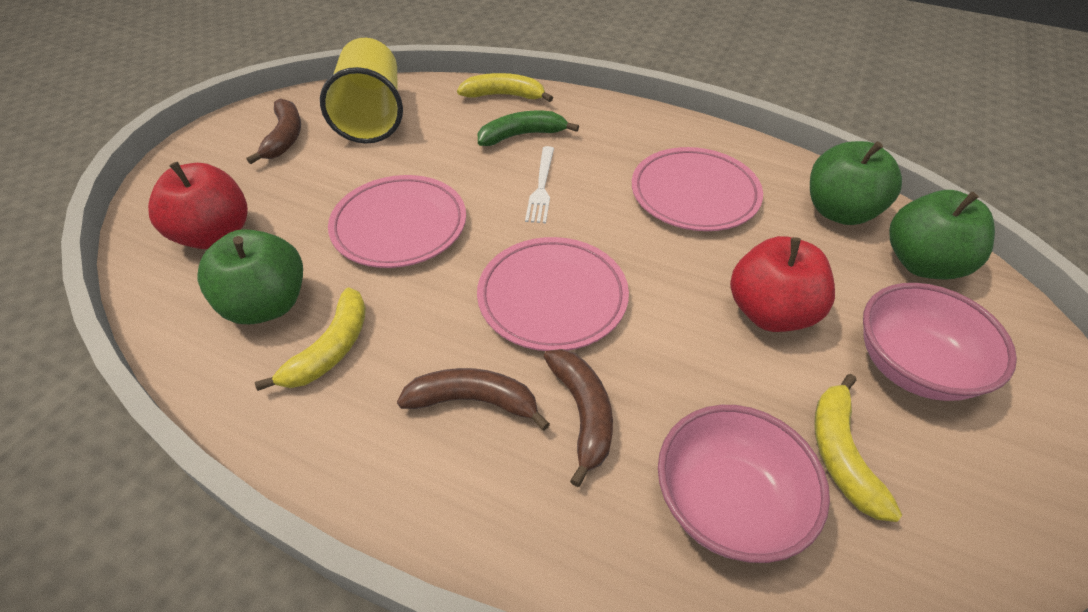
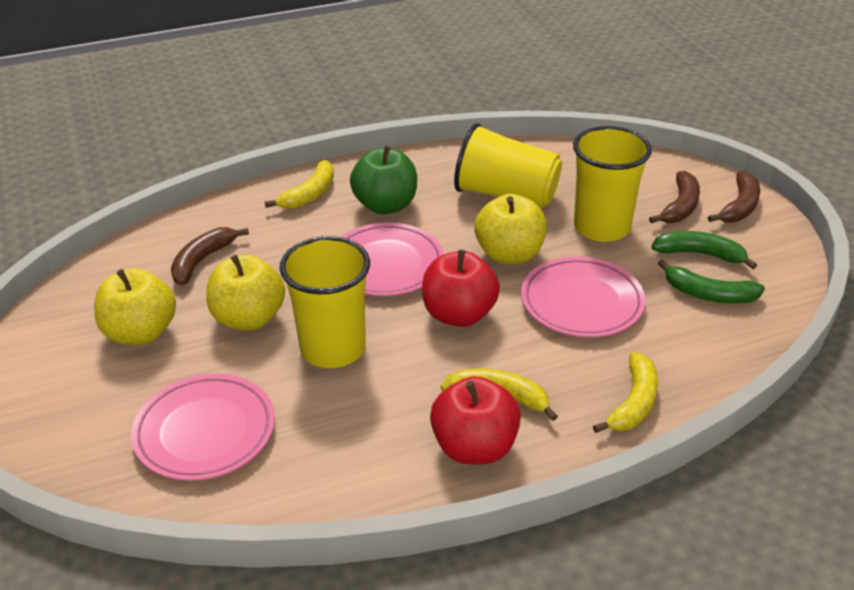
green apple: [197,229,303,324] [810,141,902,225] [889,190,995,279] = 3 -> [350,145,417,214] = 1
green banana: [478,111,579,146] = 1 -> [651,231,757,269] [658,259,765,304] = 2
pink bowl: [658,405,830,563] [863,283,1017,401] = 2 -> none = 0
white fork: [525,146,554,223] = 1 -> none = 0
yellow apple: none = 0 -> [94,268,176,345] [207,255,285,331] [474,194,547,265] = 3
yellow cup: [320,38,403,144] = 1 -> [279,236,370,368] [454,123,562,209] [573,126,652,242] = 3

